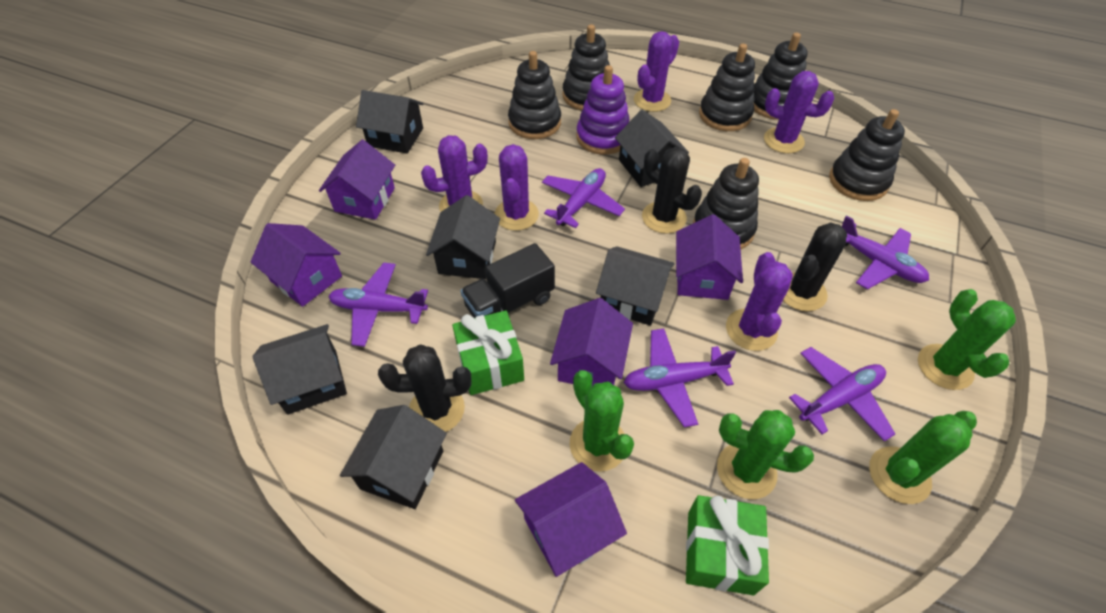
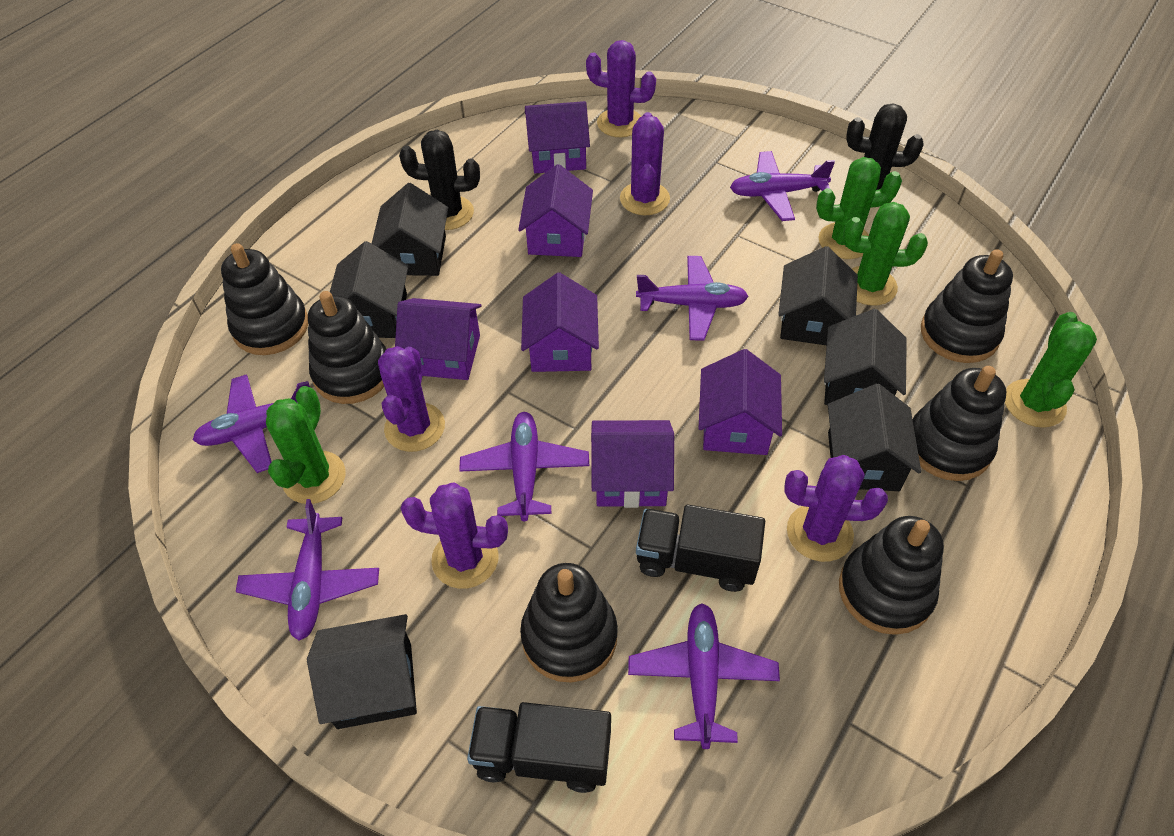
black cactus: [378,344,471,432] [642,147,702,234] [783,222,847,311] = 3 -> [399,130,480,230] [846,103,924,190] = 2
black truck: [460,243,555,318] = 1 -> [467,702,611,793] [636,505,765,592] = 2
green gift: [452,310,524,395] [686,495,769,595] = 2 -> none = 0
purple house: [251,223,342,307] [319,140,395,220] [515,462,627,577] [550,298,633,386] [676,214,743,300] = 5 -> [395,298,482,380] [518,164,593,257] [521,273,599,372] [525,101,590,173] [591,420,674,508] [698,349,782,455] = 6
purple plane: [328,263,428,347] [542,168,625,228] [624,328,736,427] [789,347,895,442] [842,215,929,290] = 5 -> [193,374,310,473] [236,499,379,641] [459,412,589,521] [628,603,780,749] [636,256,749,341] [730,151,835,221] = 6
purple stacking toy: [576,65,629,155] = 1 -> none = 0

